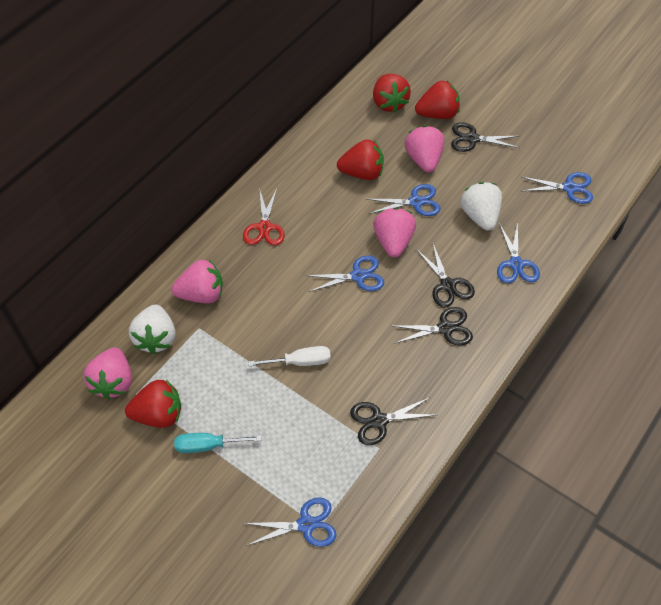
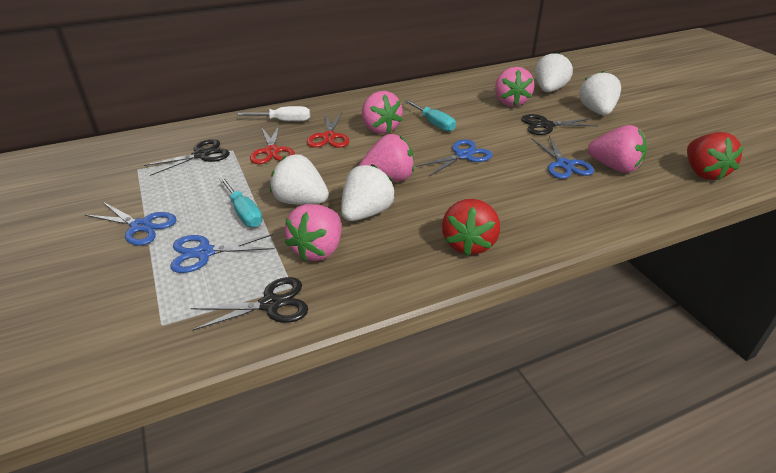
black scissors: [350,397,435,445] [393,307,473,345] [416,244,475,308] [451,122,520,152] = 4 -> [143,139,230,176] [191,277,308,331] [521,114,597,135] = 3
blue scissors: [243,497,336,547] [305,255,384,292] [367,184,441,216] [497,221,540,283] [522,172,593,204] = 5 -> [85,202,177,246] [170,234,274,273] [416,139,493,176] [532,136,594,179] = 4
pink strawberry: [84,347,132,400] [171,260,223,304] [373,208,416,258] [405,125,444,172] = 4 -> [285,204,341,261] [359,134,414,181] [362,91,403,134] [495,67,534,107] [588,125,647,173] = 5
red scissors: [243,188,285,245] = 1 -> [250,125,295,164] [307,112,349,148] = 2
red strawberry: [125,380,181,428] [337,139,384,180] [373,74,411,113] [415,81,460,119] = 4 -> [442,199,500,256] [687,132,744,181] = 2
turquoise screwdriver: [174,433,262,453] = 1 -> [219,177,263,227] [405,100,456,132] = 2
white strawberry: [129,305,176,354] [460,182,502,231] = 2 -> [270,154,329,205] [341,164,395,221] [535,52,573,92] [579,71,621,115] = 4

